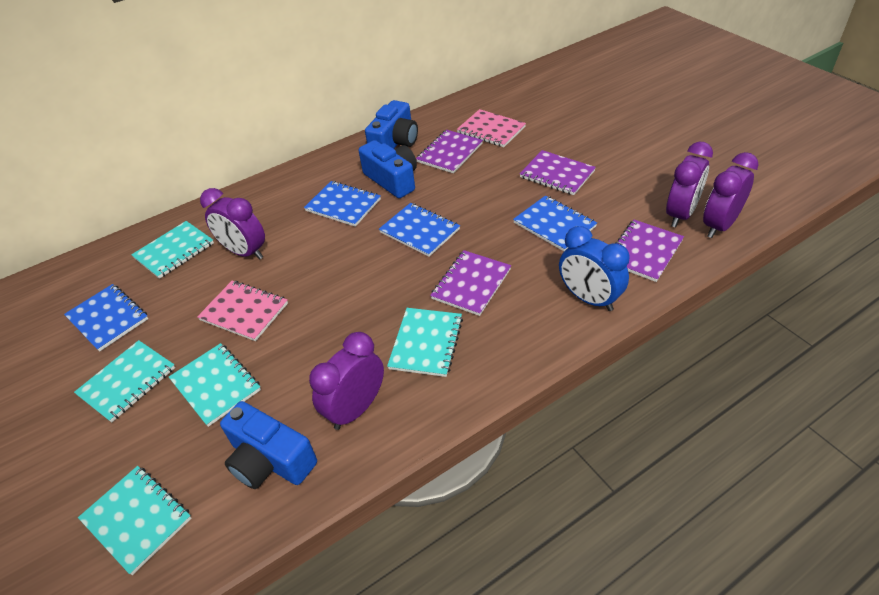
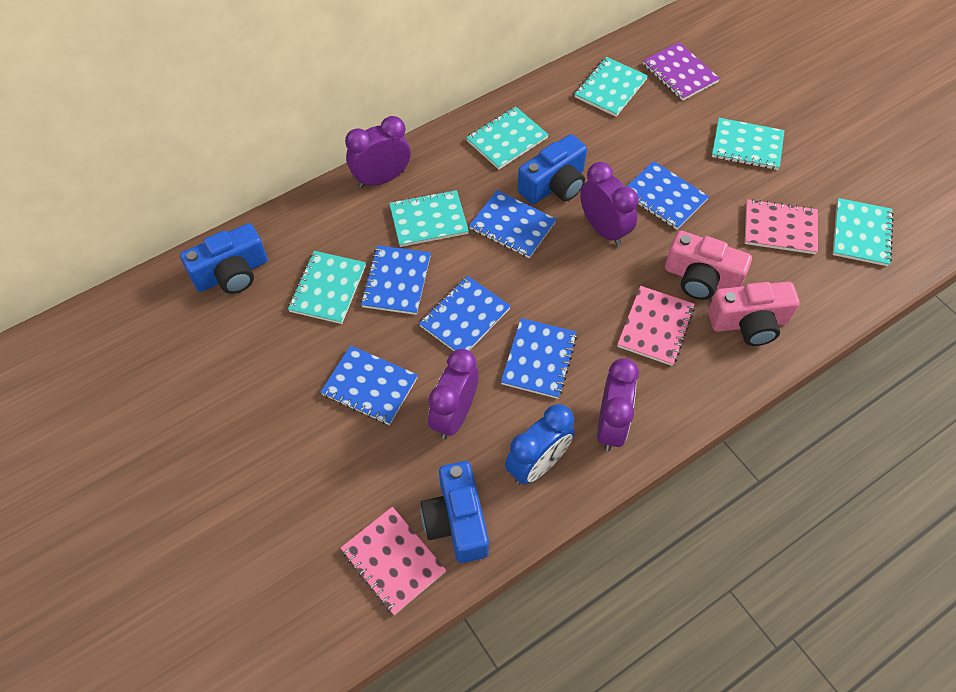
blue notebook: [64,284,148,352] [304,181,381,227] [379,203,460,257] [513,195,597,251] = 4 -> [320,345,418,425] [361,245,431,315] [419,276,511,351] [469,190,557,258] [501,318,577,399] [626,161,709,230] = 6
pink camera: none = 0 -> [665,231,752,300] [708,282,800,346] = 2
pink notebook: [197,281,288,341] [457,109,526,147] = 2 -> [341,507,446,615] [617,286,695,366] [745,199,818,254] = 3
purple notebook: [416,130,483,173] [430,250,511,316] [519,150,596,195] [616,220,684,282] = 4 -> [643,42,720,101] = 1
turquoise notebook: [74,340,175,422] [78,466,192,575] [131,221,214,279] [169,343,261,427] [387,308,463,377] = 5 -> [288,251,366,324] [389,190,469,247] [466,106,549,169] [575,57,648,117] [712,118,785,170] [833,198,894,266] = 6

